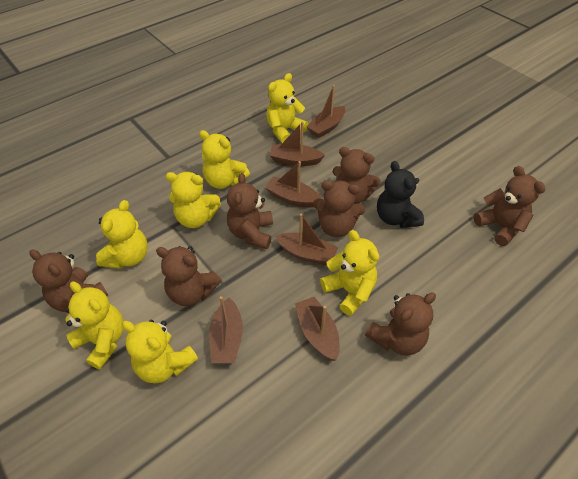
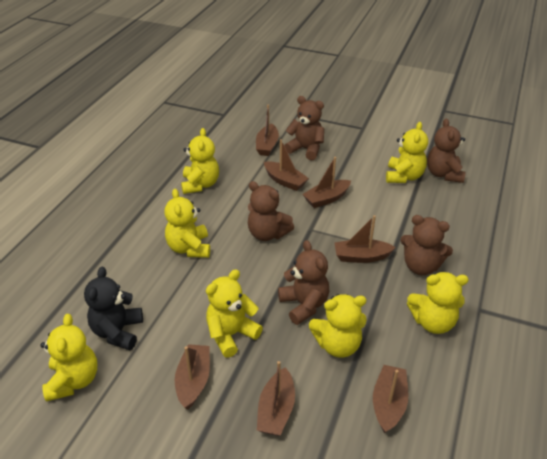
brown boat: [209,296,243,363] [265,161,322,207] [269,122,325,166] [275,213,338,265] [295,297,340,361] [307,85,345,138] = 6 -> [175,344,210,410] [256,105,279,156] [257,361,295,436] [264,139,309,191] [303,157,351,208] [334,215,396,263] [373,365,408,434] = 7
brown teddy bear: [29,249,108,312] [156,246,222,306] [227,173,273,249] [313,181,365,237] [333,147,381,204] [365,292,436,356] [474,166,546,246] = 7 -> [248,181,294,241] [278,240,329,325] [284,96,324,160] [400,215,453,275] [427,118,466,183] = 5

